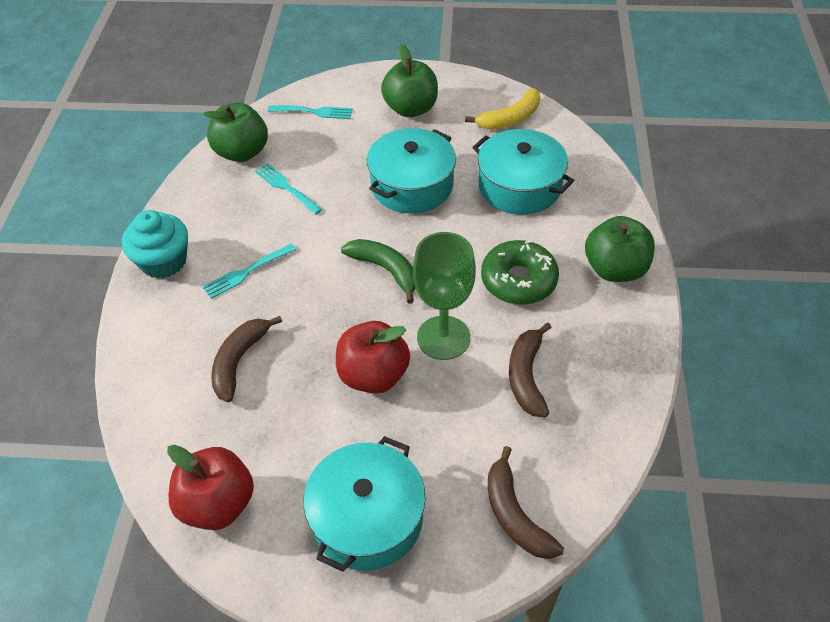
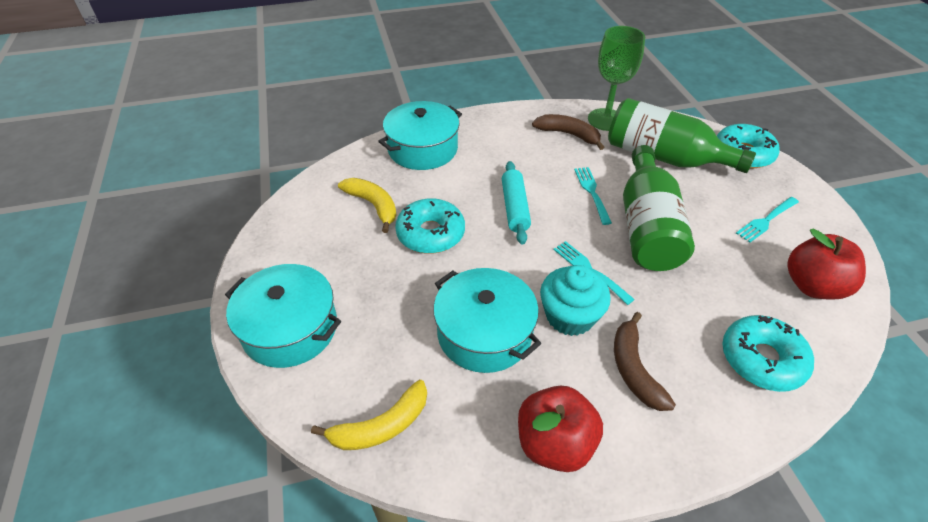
brown banana: [211,316,282,402] [488,446,564,559] [509,323,552,417] = 3 -> [532,114,604,150] [614,312,676,411] = 2
green apple: [203,103,268,162] [381,44,438,117] [585,216,655,282] = 3 -> none = 0
green banana: [341,239,416,304] = 1 -> none = 0
green bottle: none = 0 -> [608,98,756,173] [623,145,695,271] = 2
green donut: [481,240,559,305] = 1 -> none = 0
turquoise donut: none = 0 -> [395,198,465,254] [717,124,780,169] [722,315,814,392] = 3
turquoise rolling pin: none = 0 -> [502,161,531,245] = 1
yellow banana: [465,88,540,130] = 1 -> [311,380,427,450] [338,178,396,233] = 2

